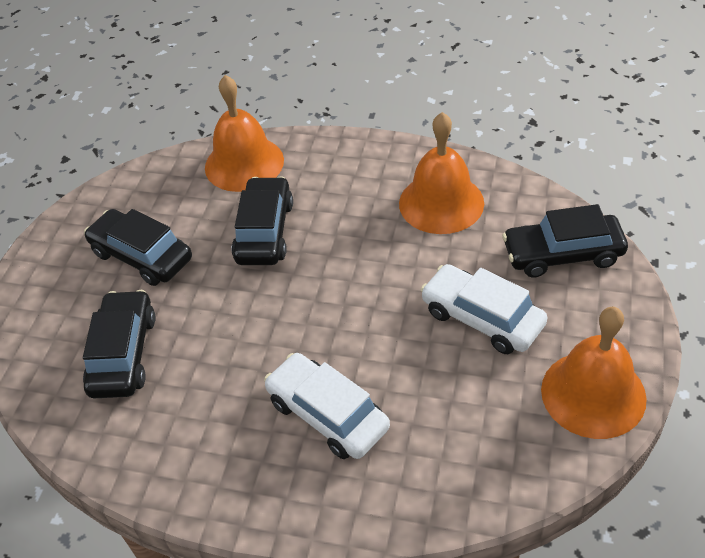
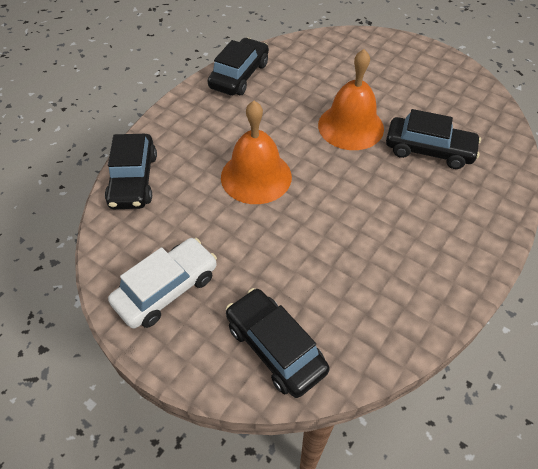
orange bell: [205,75,284,192] [399,112,484,234] [541,307,647,439] = 3 -> [221,101,292,204] [318,49,384,150] = 2
white car: [264,353,390,459] [420,264,548,354] = 2 -> [108,238,217,329] = 1

